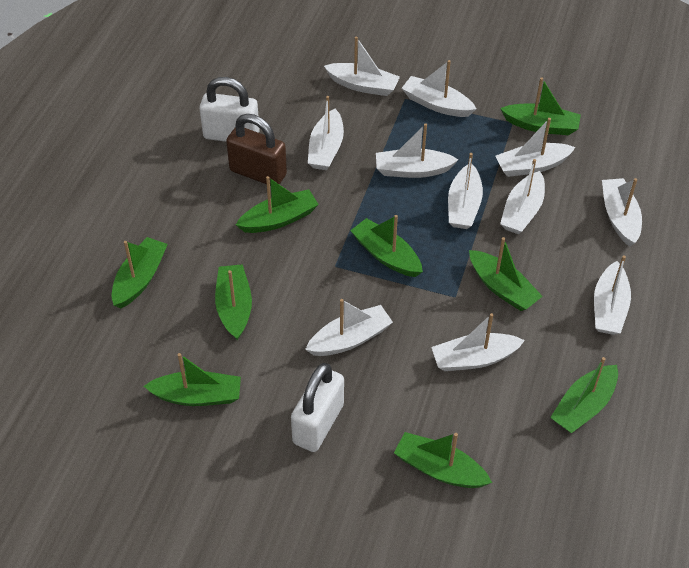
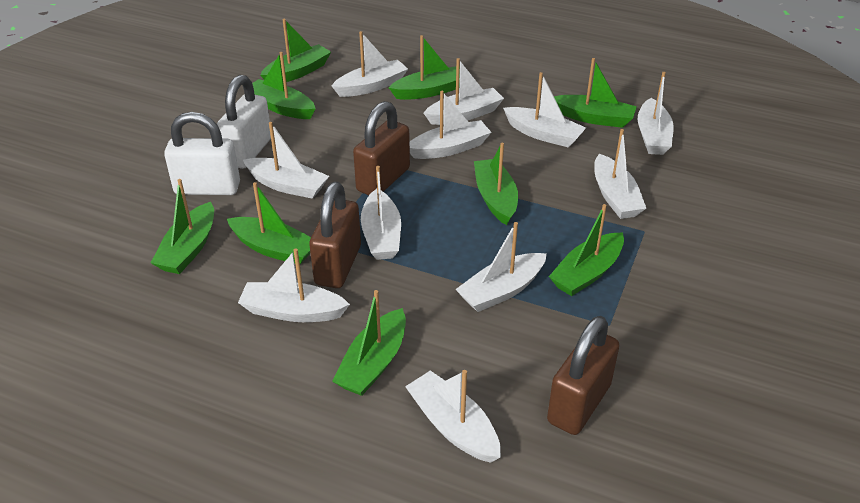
brown padlock: [226,114,287,186] = 1 -> [309,182,361,288] [353,101,410,195] [547,316,620,435] = 3

